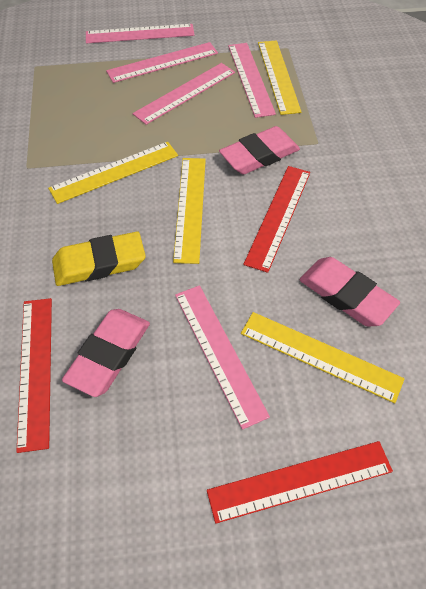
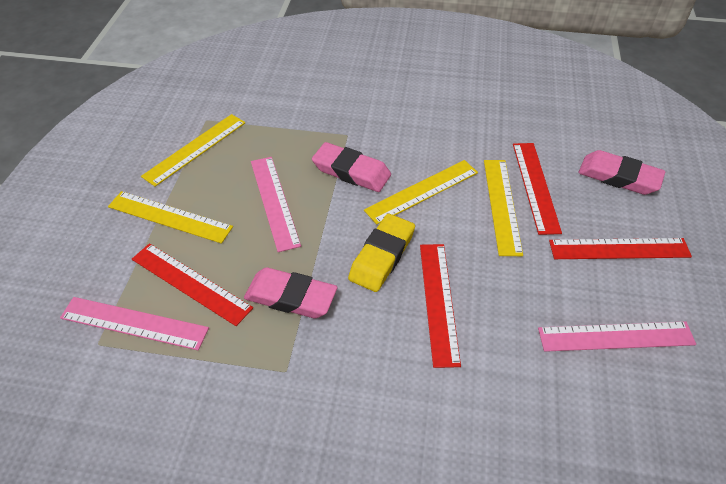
pink ruler: [86,24,195,44] [106,42,218,83] [133,63,235,125] [175,285,270,430] [228,43,276,118] = 5 -> [60,297,209,350] [251,157,301,252] [538,321,696,352] = 3
red ruler: [16,298,52,453] [207,441,393,524] [243,166,310,273] = 3 -> [132,243,253,326] [420,244,461,368] [513,143,562,235] [549,238,692,259] = 4

